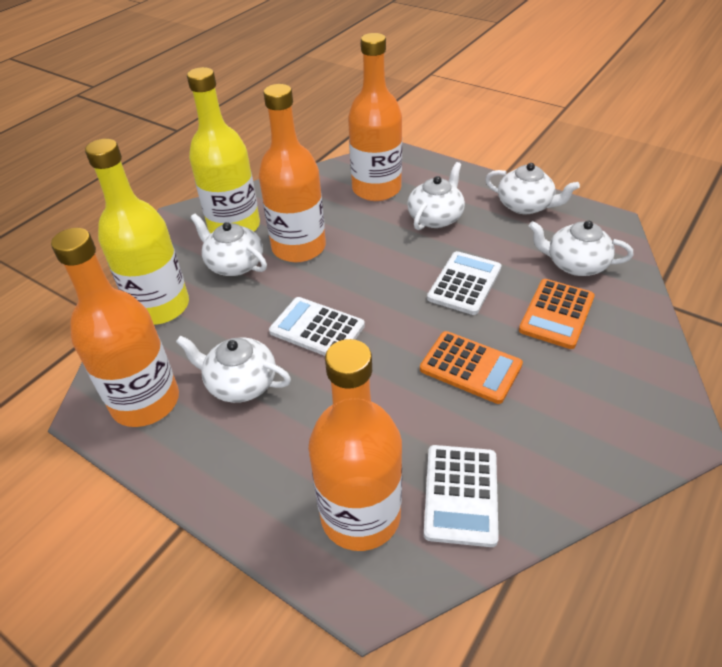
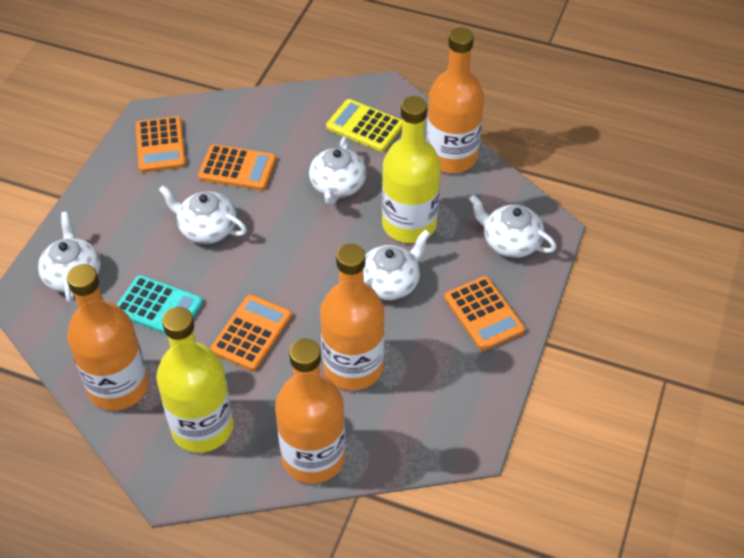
orange calculator: [420,331,523,404] [519,279,595,349] = 2 -> [136,116,186,173] [198,144,276,190] [210,294,292,371] [444,276,525,351] = 4
turquoise calculator: none = 0 -> [117,275,203,334] = 1
white calculator: [269,297,365,356] [424,445,499,547] [427,251,501,315] = 3 -> none = 0
yellow calculator: none = 0 -> [326,99,402,152] = 1

